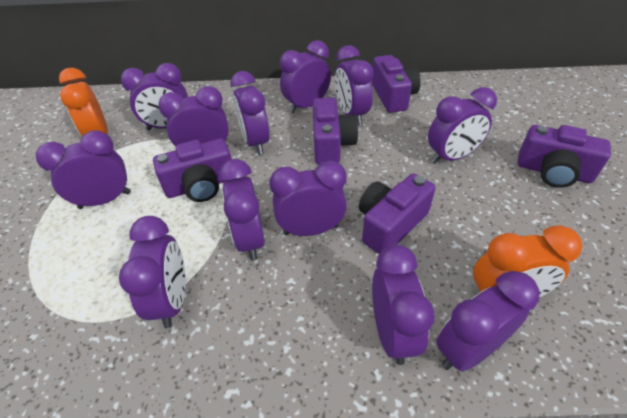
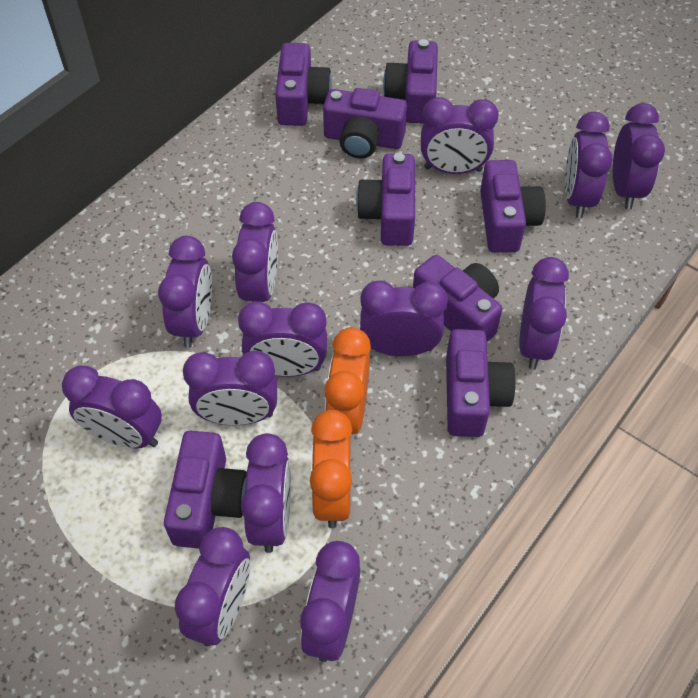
purple camera: [153,138,231,202] [313,98,358,165] [359,173,436,254] [372,55,421,113] [517,125,611,188] = 5 -> [164,431,247,548] [275,43,332,126] [323,88,407,159] [356,153,415,246] [383,39,438,124] [413,255,502,342] [446,329,516,437] [480,160,546,253] = 8
purple clock: [36,131,131,209] [119,216,186,328] [121,63,188,130] [158,86,229,147] [219,159,265,261] [230,71,270,155] [269,160,347,236] [280,40,331,113] [335,45,374,125] [372,245,434,365] [428,87,497,164] [436,271,540,371] = 12 -> [62,366,162,448] [158,236,212,348] [175,527,250,646] [183,351,277,425] [232,202,278,302] [238,302,327,377] [241,433,291,553] [300,541,360,662] [360,281,448,356] [421,97,499,174] [519,257,569,370] [565,112,613,218] [613,103,665,209] = 13

